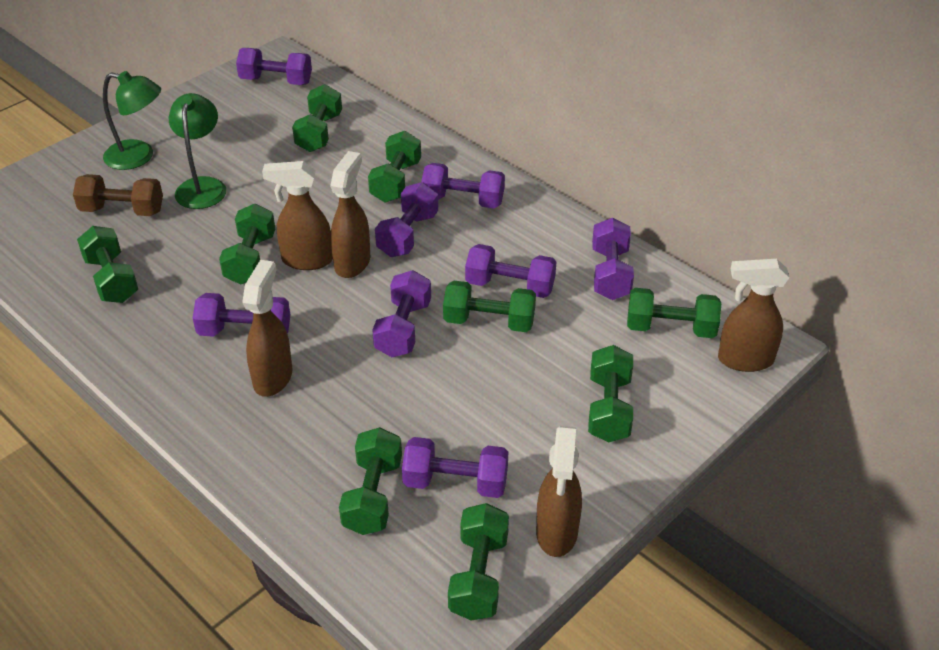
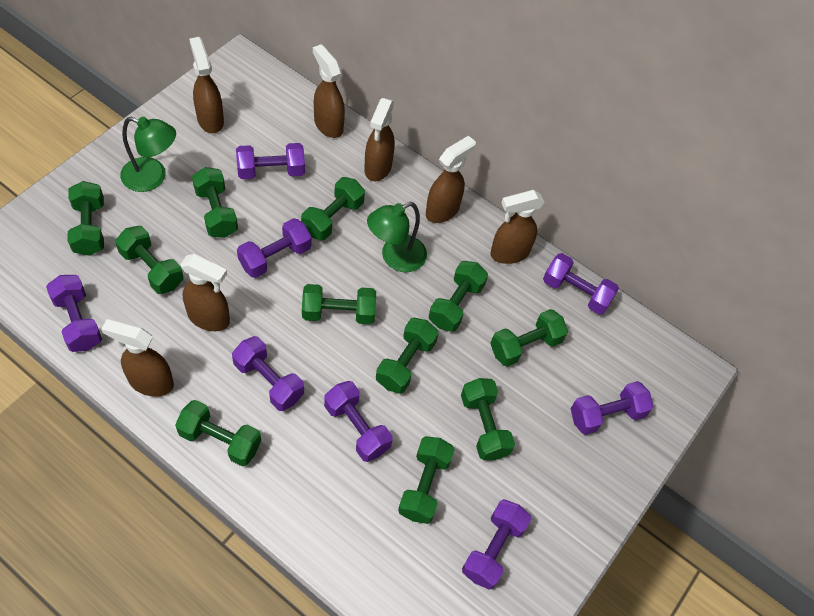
brown dumbbell: [73,174,163,216] = 1 -> none = 0
brown spray bottle: [242,260,293,397] [262,161,333,270] [330,151,370,278] [536,426,582,557] [718,259,789,372] = 5 -> [101,319,174,397] [180,254,230,331] [189,37,224,133] [313,44,345,138] [364,98,395,181] [426,136,476,223] [490,190,545,264] = 7
green dumbbell: [77,226,138,303] [219,204,275,285] [292,84,342,152] [339,427,402,535] [368,131,421,203] [443,281,536,332] [448,503,509,621] [588,345,633,442] [627,288,721,338] = 9 -> [68,181,104,256] [115,226,183,294] [175,400,261,466] [192,167,238,238] [301,177,365,240] [302,284,376,324] [376,318,439,394] [398,436,455,524] [429,261,488,332] [461,378,515,460] [490,309,568,367] = 11

